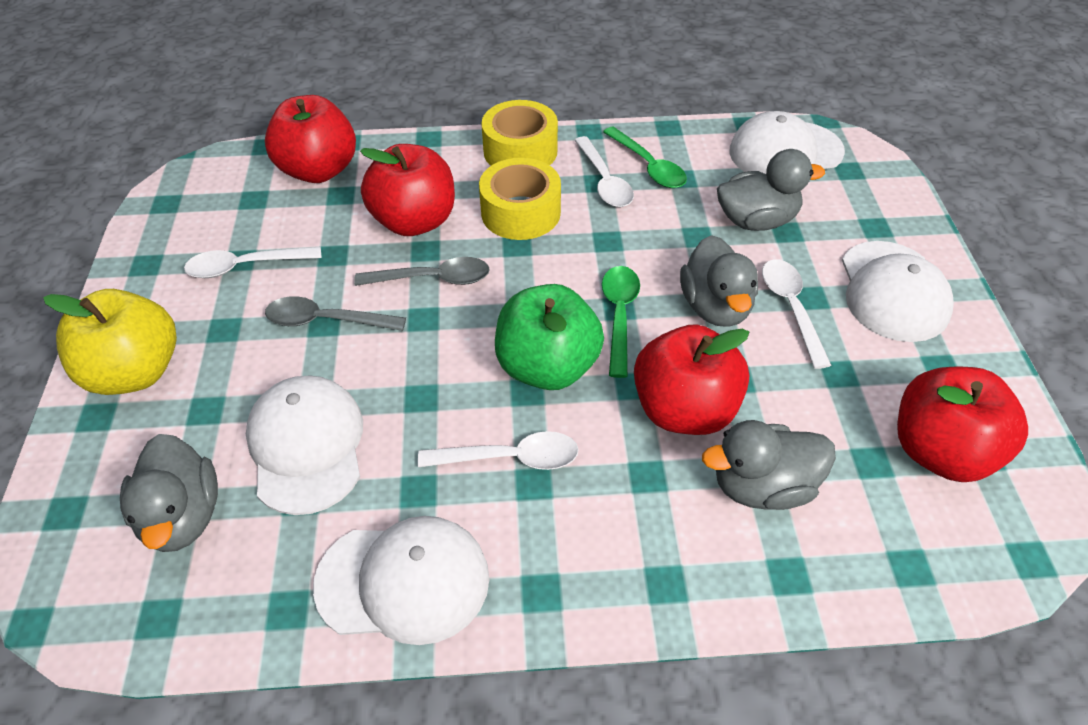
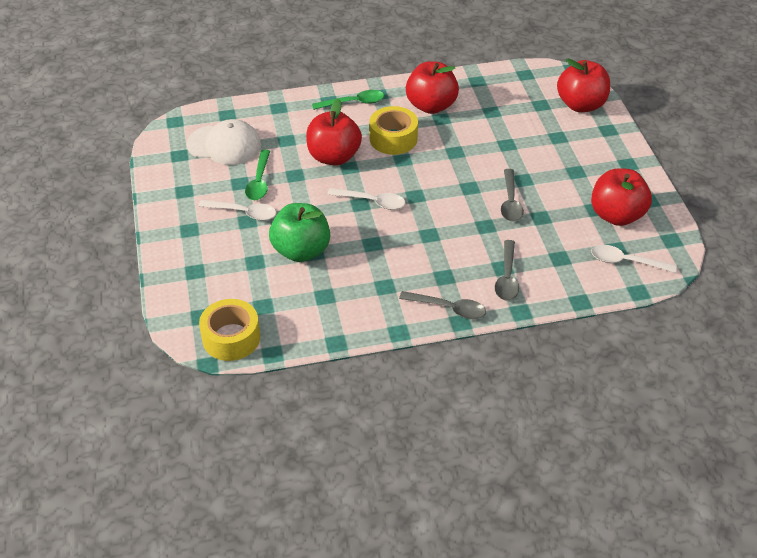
grey duck: [120,434,218,552] [680,235,758,327] [702,420,836,510] [717,149,825,231] = 4 -> none = 0
grey spoon: [265,296,406,331] [354,257,490,286] = 2 -> [399,291,486,319] [495,240,519,301] [501,169,524,222] = 3
white cap: [246,376,363,515] [313,516,489,645] [729,111,845,174] [842,241,954,342] = 4 -> [187,119,261,165] = 1
white spoon: [184,246,322,278] [418,431,579,470] [574,136,634,207] [762,259,832,369] = 4 -> [198,200,276,221] [327,188,406,210] [591,245,677,273] = 3
yellow apple: [43,289,177,395] = 1 -> none = 0

